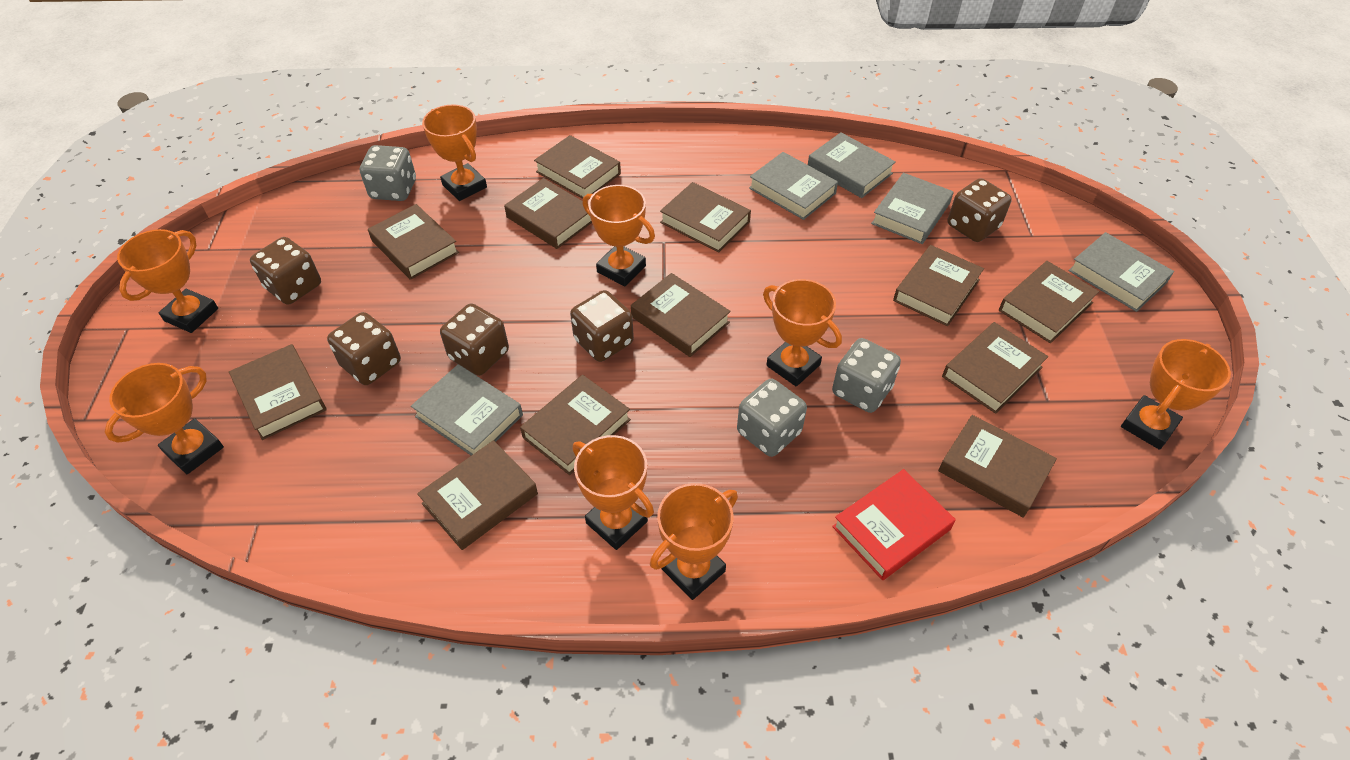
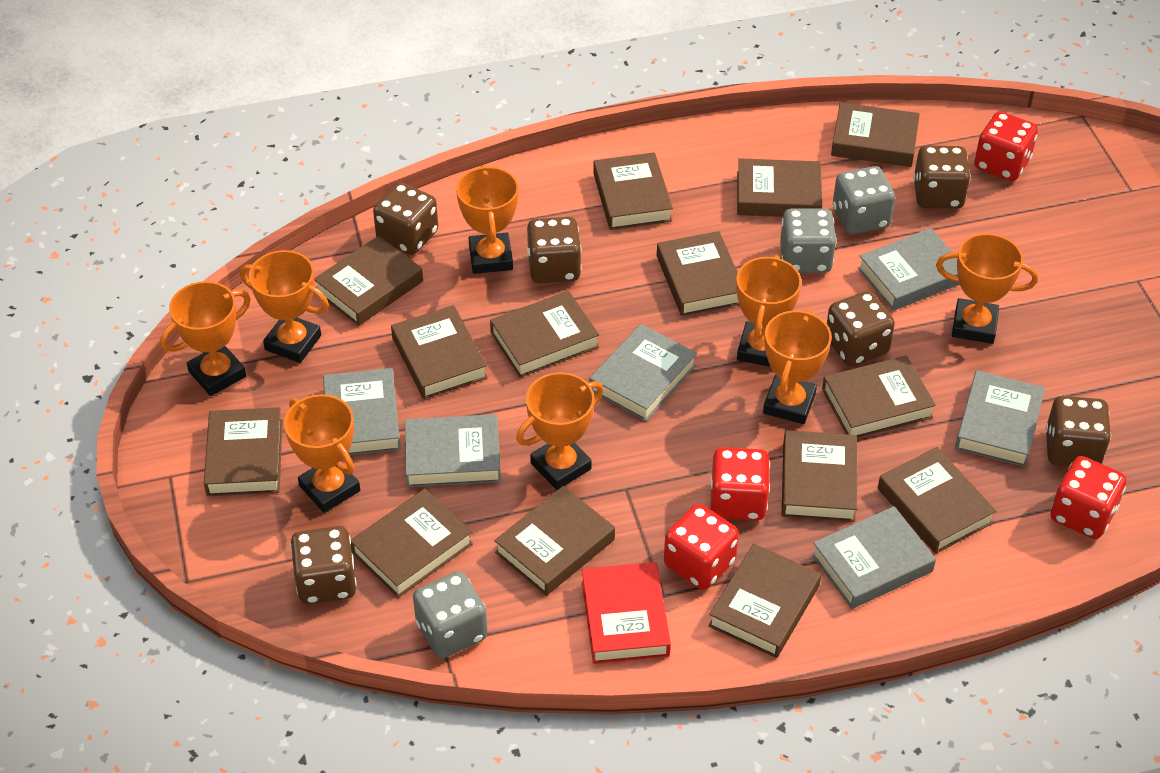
brown book: [229,344,327,440] [368,204,459,280] [417,440,538,550] [504,178,592,249] [520,375,631,475] [534,135,621,199] [631,273,731,357] [660,182,751,253] [893,245,984,326] [938,415,1057,518] [942,322,1048,414] [999,261,1099,343] = 12 -> [204,407,283,496] [314,235,423,326] [351,489,473,598] [391,305,488,399] [490,291,599,378] [494,486,615,596] [593,152,673,230] [657,231,739,316] [708,544,821,658] [737,158,822,217] [782,430,857,522] [822,355,936,438] [831,102,920,167] [878,447,996,554] = 14
brown dice: [250,237,321,305] [327,312,401,385] [440,303,509,376] [570,290,634,362] [948,178,1012,242] = 5 -> [290,526,357,604] [373,182,438,255] [527,217,581,284] [827,291,895,366] [913,145,971,209] [1046,396,1111,466] = 6
grey book: [411,364,523,455] [749,152,838,220] [808,132,896,198] [871,173,954,244] [1068,232,1174,312] = 5 -> [323,368,401,455] [405,414,501,487] [590,324,697,421] [811,506,936,609] [858,228,960,311] [955,370,1045,467] = 6
red dice: none = 0 -> [664,504,739,590] [710,447,770,520] [974,111,1038,181] [1050,456,1127,539] = 4

